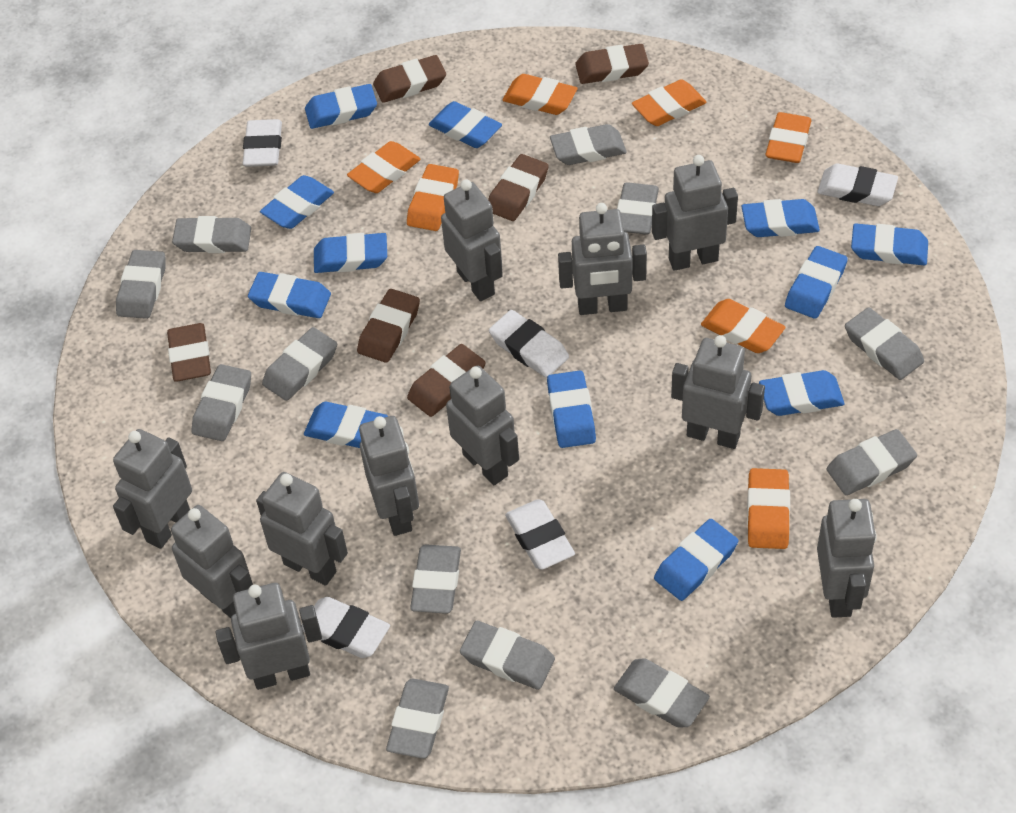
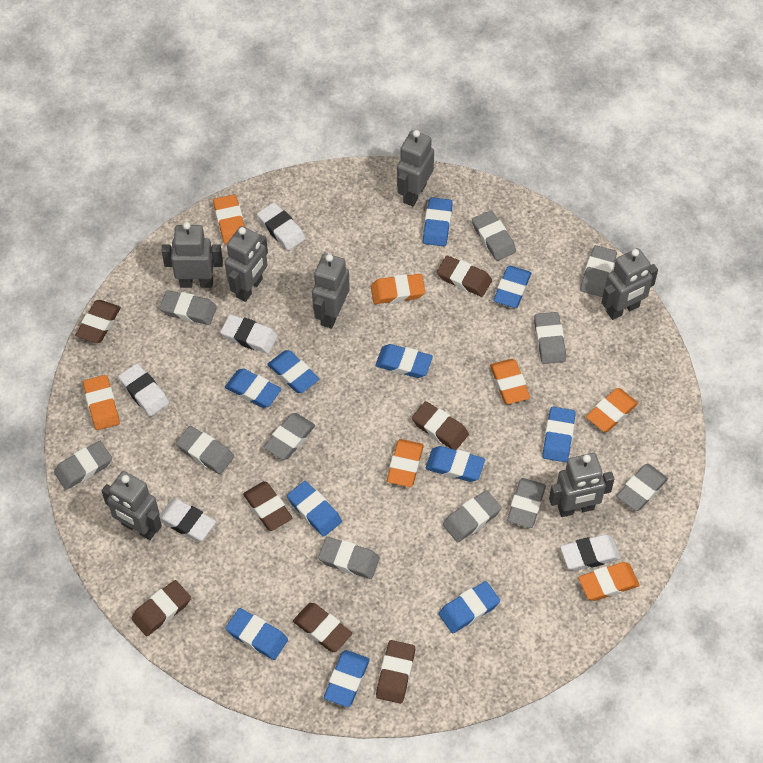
blue eraser: [248,272,331,318] [260,175,334,229] [304,402,388,448] [305,84,377,129] [314,233,387,273] [429,101,502,148] [547,371,596,448] [654,519,738,601] [741,199,820,237] [759,370,844,416] [785,246,848,319] [851,223,928,265] = 12 -> [225,368,281,408] [225,608,288,660] [267,350,319,393] [287,481,342,537] [324,650,370,707] [375,344,433,378] [423,197,453,246] [425,446,485,482] [439,581,500,633] [493,266,531,308] [542,407,576,462] = 11
brown eraser: [167,323,211,382] [357,289,420,363] [373,55,446,103] [407,344,486,417] [488,154,549,221] [575,44,649,84] = 6 -> [75,300,121,343] [131,580,191,636] [243,481,292,531] [293,603,352,652] [376,640,415,704] [412,401,469,450] [437,256,492,297] = 7
grey eraser: [116,250,165,319] [172,216,251,253] [191,364,251,441] [262,327,337,401] [386,679,449,759] [410,545,461,614] [460,621,555,690] [550,124,627,165] [614,658,710,728] [617,182,659,235] [827,429,917,495] [845,307,924,380] = 12 -> [54,441,112,490] [159,290,217,325] [176,426,234,474] [263,413,315,460] [318,537,380,579] [443,490,502,542] [472,210,516,261] [507,478,546,528] [534,312,566,364] [580,245,617,297] [616,464,668,511] = 11
grey robot: [113,429,192,549] [171,505,253,618] [216,583,322,690] [256,472,348,586] [359,416,419,536] [441,179,503,301] [446,366,519,485] [558,203,647,315] [652,155,738,271] [671,335,765,449] [817,499,877,618] = 11 -> [102,471,162,540] [162,222,223,288] [225,226,268,302] [312,253,350,328] [397,130,434,206] [549,453,614,517] [601,248,658,320] = 7

